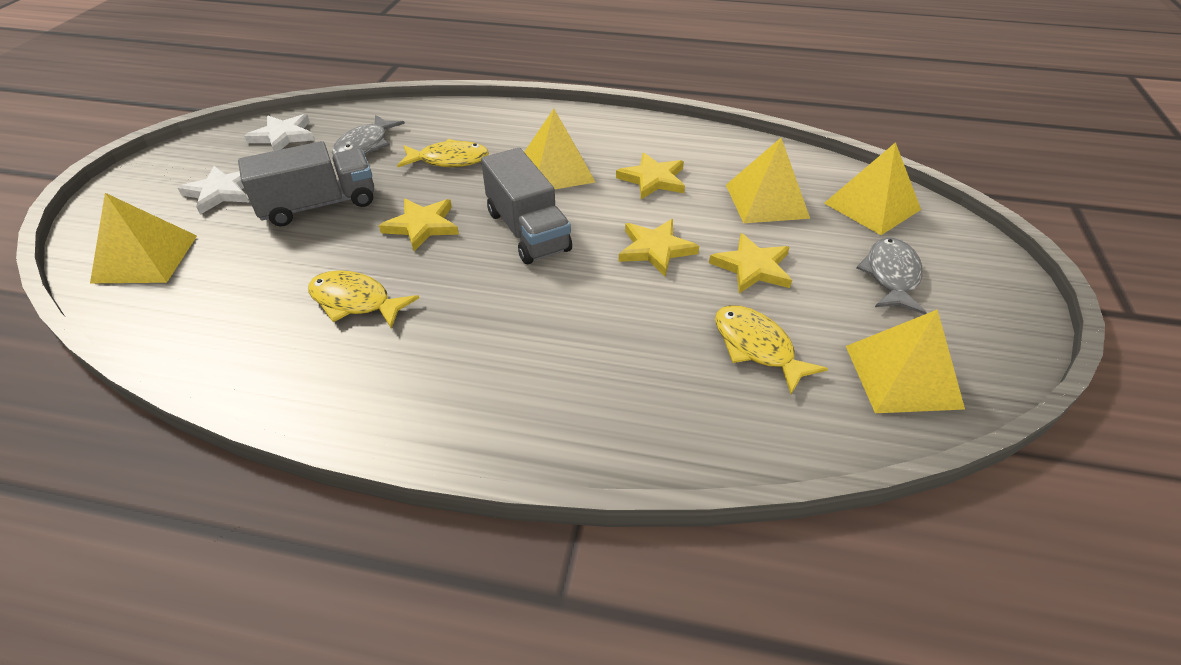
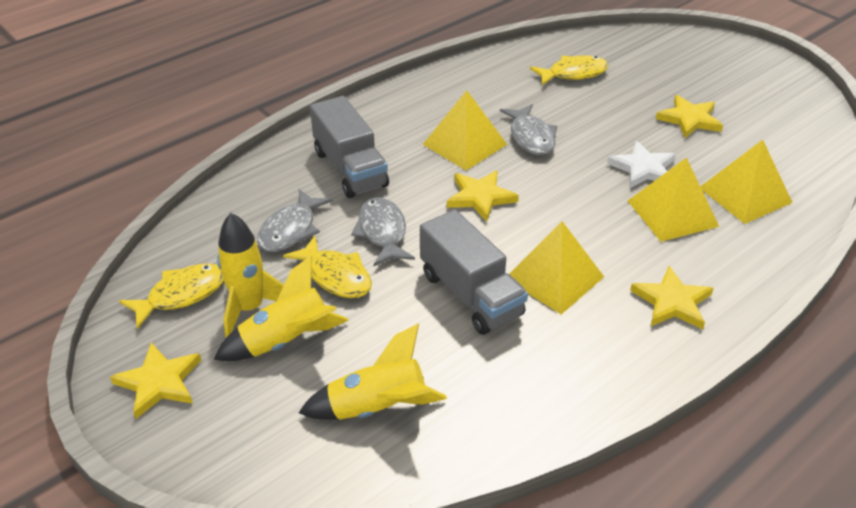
grey fish: [332,115,405,154] [857,238,927,315] = 2 -> [257,189,332,252] [351,197,415,266] [500,104,557,155] = 3
white star: [178,166,249,214] [244,114,314,151] = 2 -> [607,141,676,188] = 1
yellow pyramid: [90,193,197,283] [524,109,596,189] [726,138,810,223] [824,142,921,235] [846,309,965,413] = 5 -> [423,90,507,170] [509,221,604,314] [628,158,719,242] [700,140,793,224] = 4
yellow rocket: none = 0 -> [214,256,349,361] [217,213,284,338] [299,324,447,420] = 3

